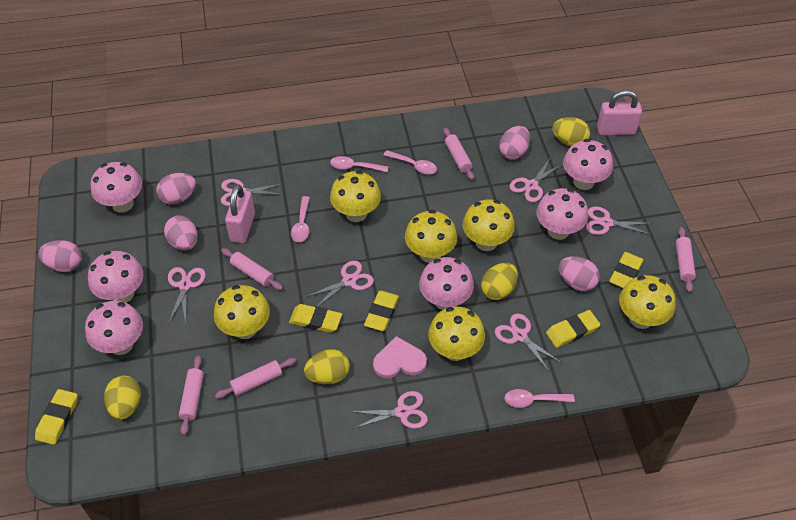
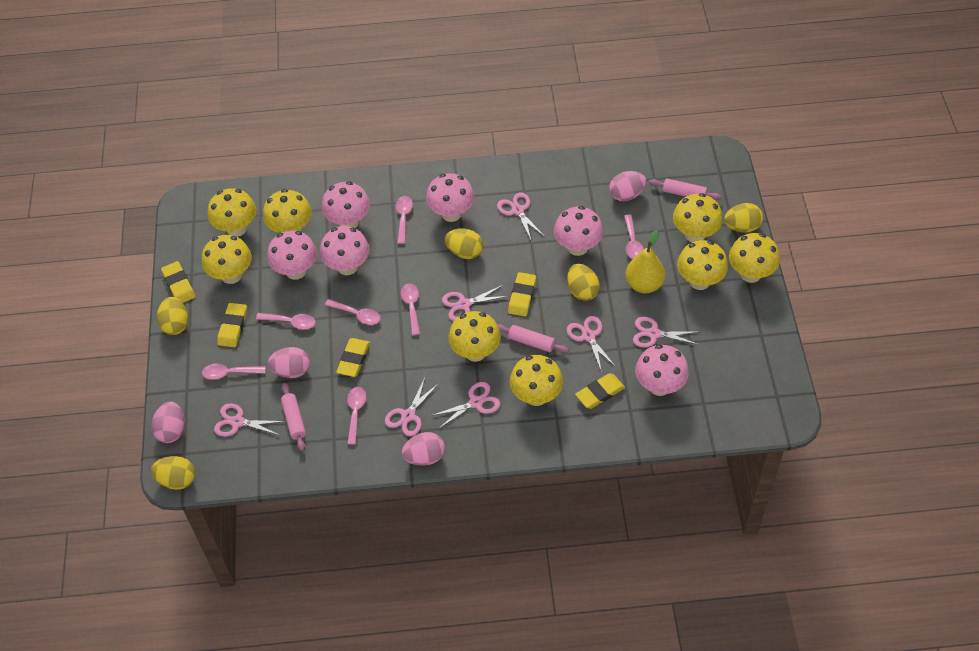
pink egg: [38,240,82,272] [157,173,196,205] [164,215,197,251] [499,126,530,160] [559,256,600,291] = 5 -> [151,402,185,443] [268,347,310,378] [402,432,445,466] [609,171,646,202] = 4
pink heart: [373,336,427,378] = 1 -> none = 0
pink padlock: [225,184,255,243] [597,90,642,135] = 2 -> none = 0
pink rolling pin: [179,355,204,435] [215,358,296,399] [221,248,283,290] [443,128,474,180] [676,227,696,293] = 5 -> [281,383,306,451] [497,324,569,353] [649,178,721,200] = 3
pink spoon: [291,196,310,242] [330,156,388,172] [384,150,437,175] [504,389,575,408] = 4 -> [202,364,265,380] [256,313,316,329] [325,299,380,325] [347,387,366,445] [396,196,413,244] [401,283,420,335] [624,215,643,259] = 7
yellow egg: [104,375,141,420] [304,349,350,384] [481,263,518,300] [552,117,590,146] = 4 -> [151,456,195,490] [157,297,188,335] [445,228,483,259] [567,264,600,301] [724,203,763,233] = 5
yellow mushroom: [214,285,270,339] [330,171,381,222] [405,210,457,263] [428,306,485,361] [462,199,515,251] [619,275,676,329] = 6 -> [202,235,252,284] [208,188,256,237] [263,189,312,233] [448,311,501,362] [510,355,563,406] [673,193,722,242] [677,240,728,290] [729,233,780,283] = 8
yellow pear: none = 0 -> [625,230,665,293] = 1

